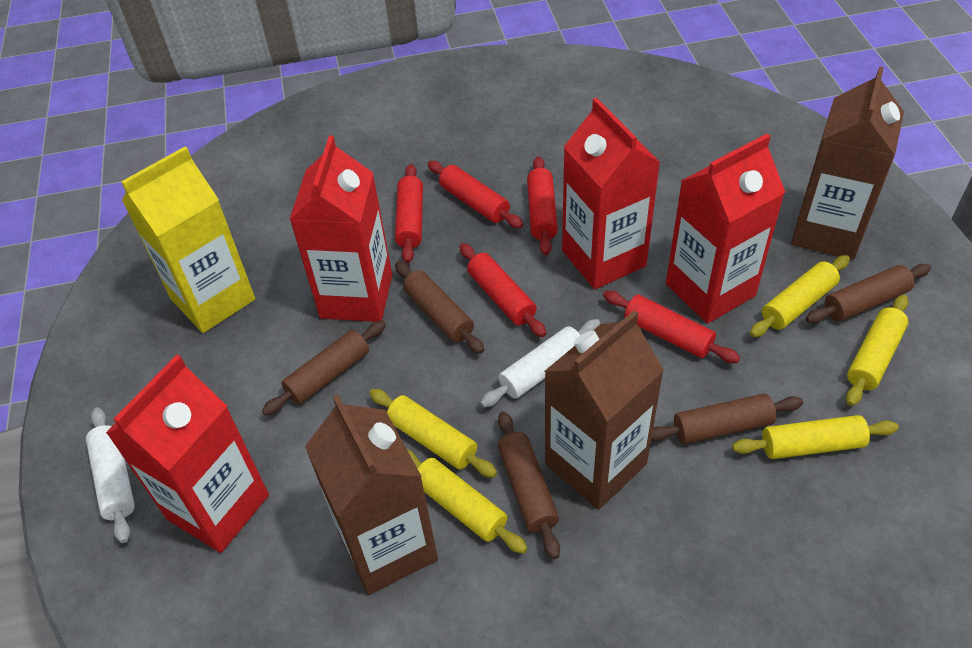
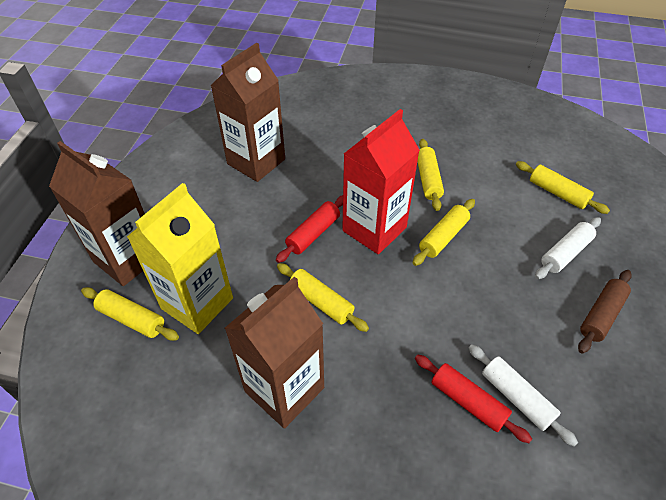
brown rolling pin: [262,320,386,416] [395,261,484,354] [498,411,560,559] [651,394,803,444] [806,264,931,323] = 5 -> [578,270,632,354] = 1
red carton: [106,355,269,553] [289,136,392,322] [562,98,661,289] [666,133,785,324] = 4 -> [342,109,420,254] = 1
red rolling pin: [395,164,423,263] [428,161,523,228] [460,243,546,337] [527,156,558,255] [603,291,740,363] = 5 -> [276,195,343,263] [415,355,532,443] = 2

